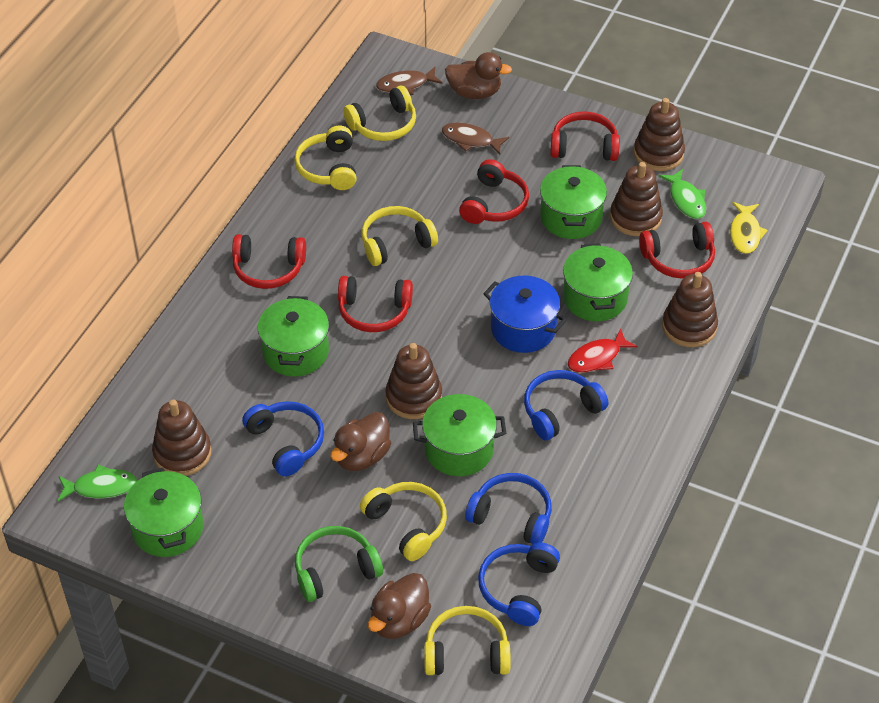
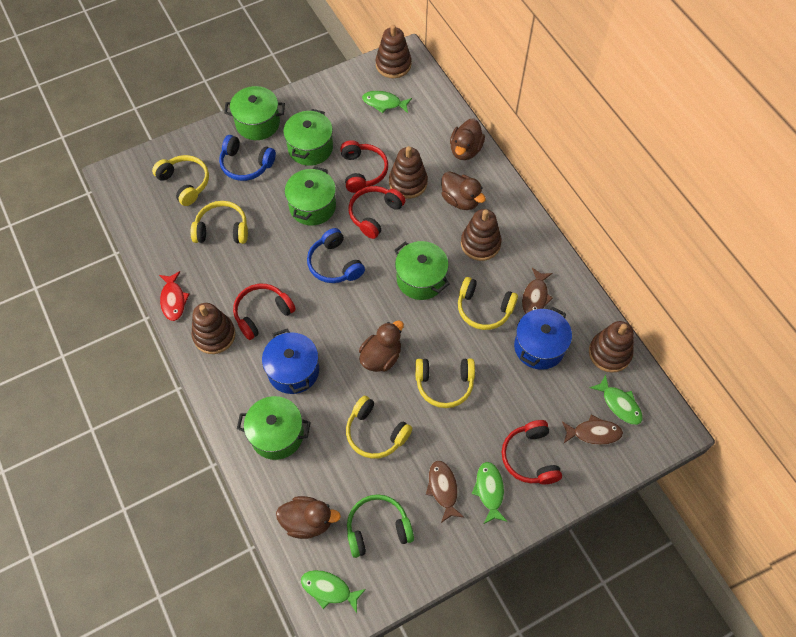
blue headphones: [242,401,324,476] [465,473,552,544] [478,542,560,626] [524,370,608,440] = 4 -> [219,135,276,181] [307,228,365,283] = 2
blue pot: [483,276,567,353] = 1 -> [262,329,319,394] [514,307,572,370] = 2
brown duck: [331,412,391,471] [368,573,431,639] [445,52,512,99] = 3 -> [276,496,341,539] [359,321,404,372] [441,171,486,210] [450,118,485,160] = 4
brown fish: [376,67,442,95] [442,122,509,155] = 2 -> [426,461,464,523] [522,268,553,314] [562,415,623,445] = 3
green fish: [58,465,137,502] [659,169,706,219] = 2 -> [301,570,366,613] [362,91,412,113] [472,462,508,524] [590,374,643,425] = 4
red headphones: [232,234,306,289] [338,276,413,332] [459,159,529,224] [550,111,620,161] [639,222,715,278] = 5 -> [233,284,296,340] [340,140,388,193] [349,186,406,239] [502,420,562,484] = 4
yellow fish: [730,202,768,254] = 1 -> none = 0

